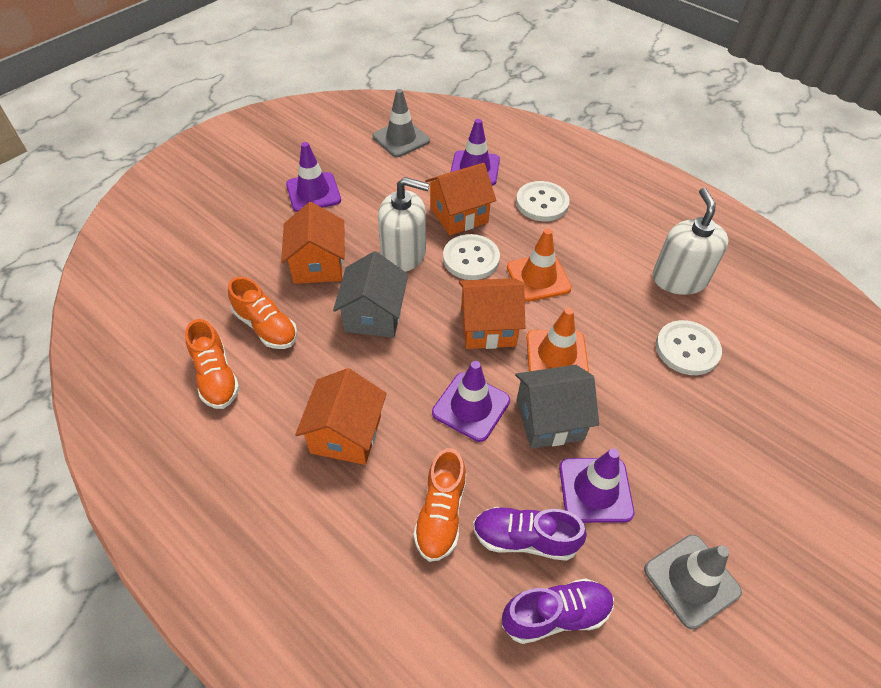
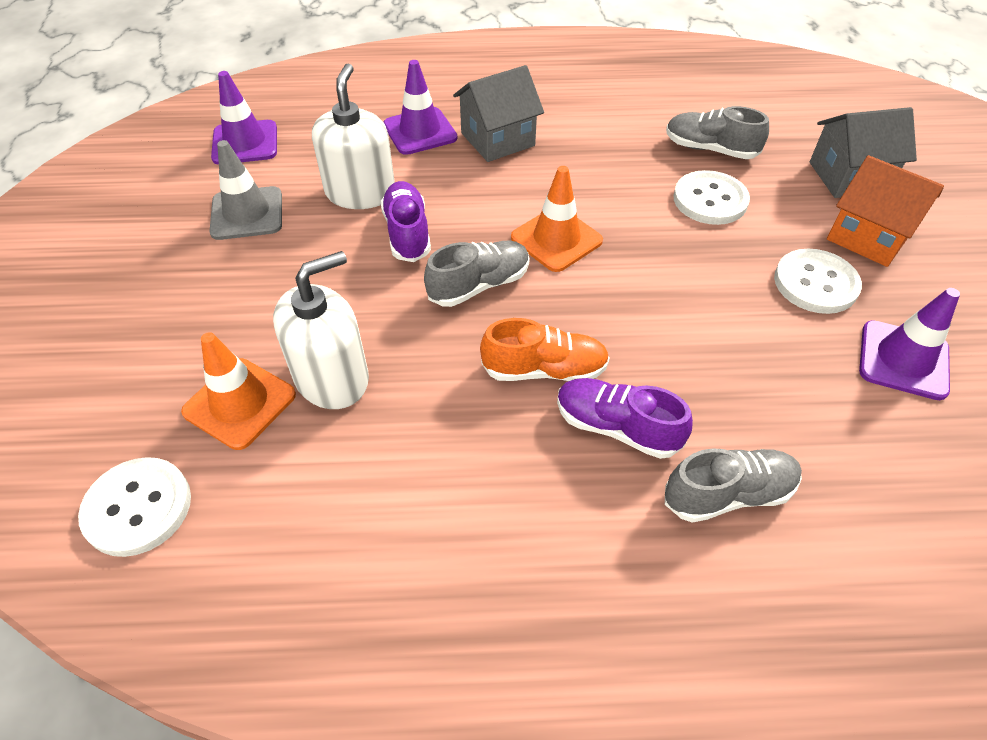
grey shoe: none = 0 -> [424,241,530,307] [665,449,802,523] [666,106,769,159] = 3
grey traffic cone: [373,89,430,157] [644,535,742,629] = 2 -> [209,140,282,240] = 1
orange house: [281,202,345,284] [295,368,387,465] [425,163,496,235] [459,278,525,349] = 4 -> [827,155,944,267] = 1
orange shoe: [185,319,240,409] [228,277,297,349] [413,448,466,562] = 3 -> [480,318,610,381] = 1
purple traffic cone: [286,142,341,212] [432,361,510,442] [450,119,500,186] [559,448,634,523] = 4 -> [211,71,277,165] [383,60,457,155] [859,288,960,400] = 3

